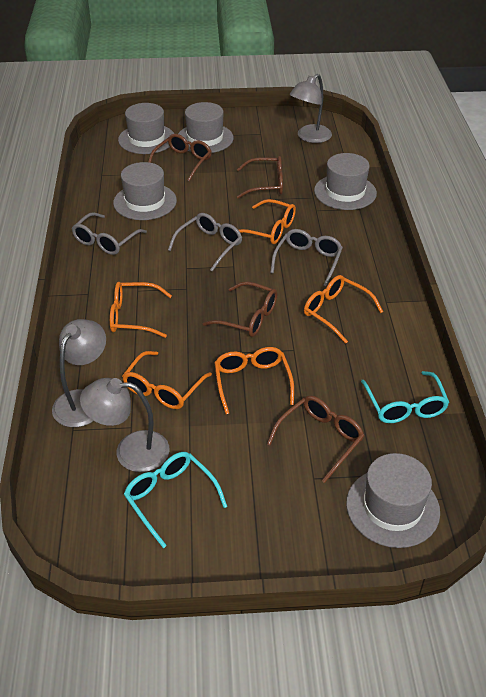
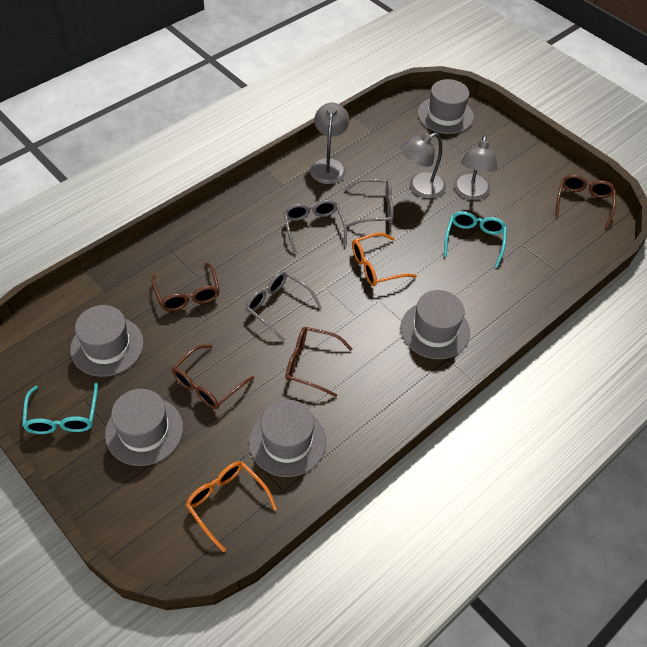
orange glasses: [110,282,172,338] [122,351,212,409] [214,347,294,414] [239,199,296,244] [304,275,383,344] = 5 -> [186,461,277,552] [352,232,417,286] = 2

